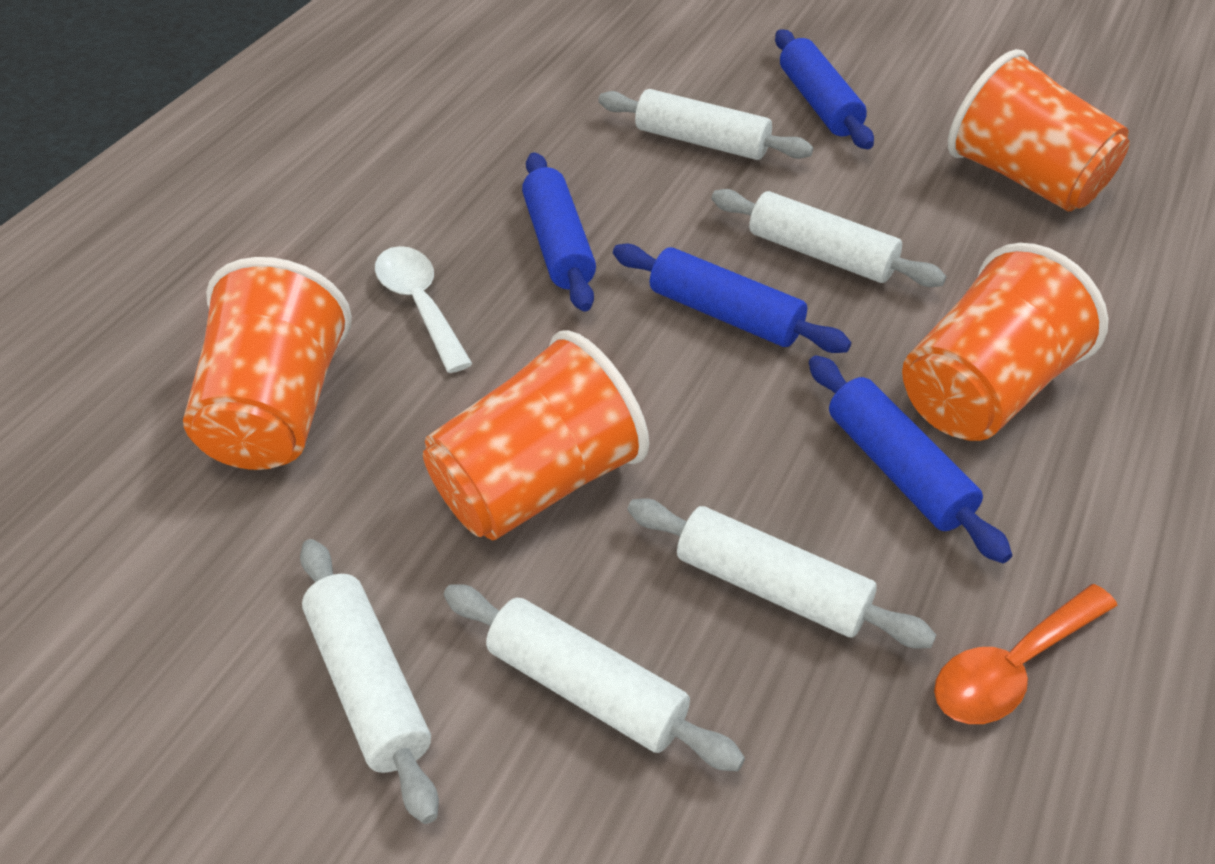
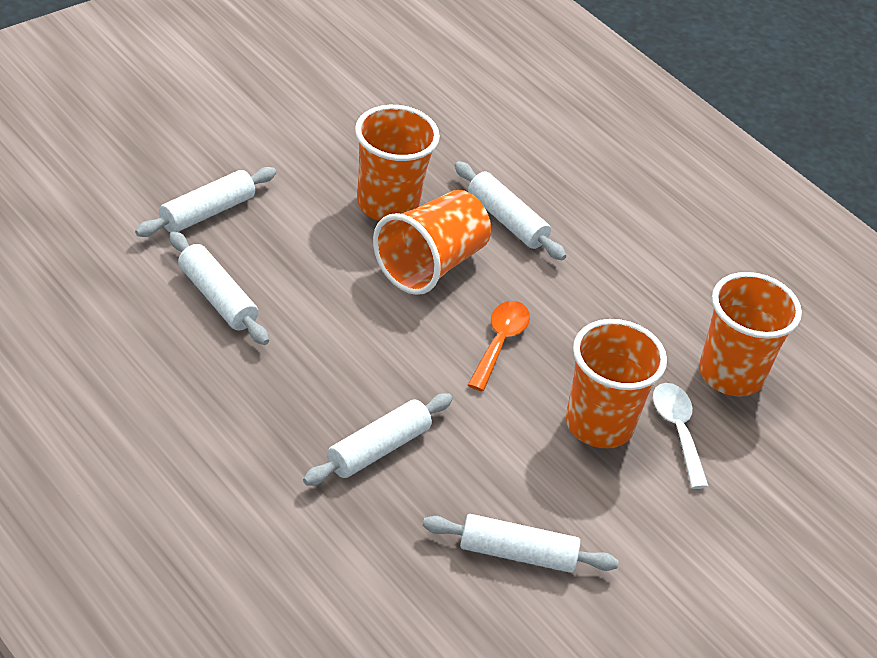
blue rolling pin: [522,152,596,312] [613,244,851,353] [775,30,874,149] [809,355,1012,563] = 4 -> none = 0

